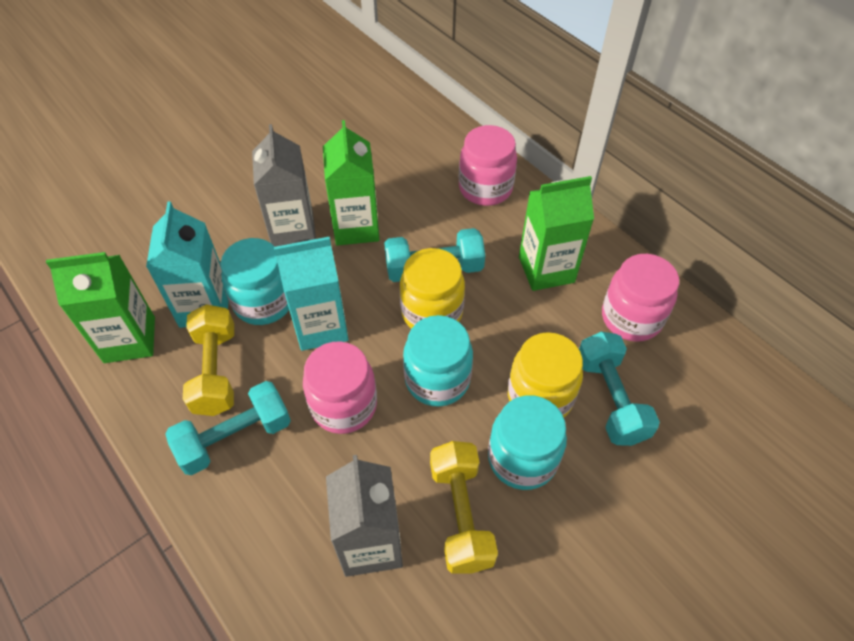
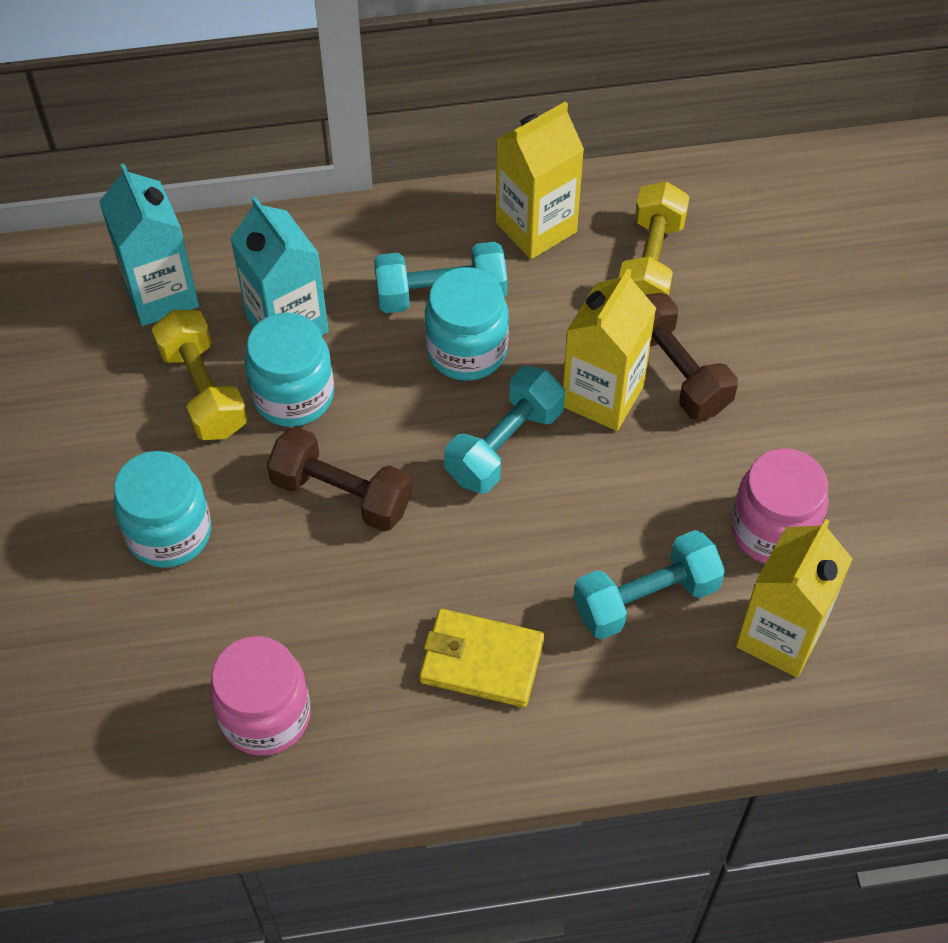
brown dumbbell: none = 0 -> [267,426,412,532] [645,293,738,420] = 2
green carton: [46,252,155,363] [323,120,379,246] [519,176,594,291] = 3 -> none = 0
grey carton: [252,124,316,247] [326,455,403,577] = 2 -> none = 0
pink jar: [303,341,377,434] [459,125,517,206] [602,254,679,342] = 3 -> [210,636,311,756] [731,448,829,564] = 2
yellow carton: none = 0 -> [496,101,584,259] [563,269,656,431] [736,519,852,677] = 3
yellow jar: [400,248,465,328] [508,332,583,417] = 2 -> none = 0
yellow wallet: none = 0 -> [419,609,544,707] = 1

